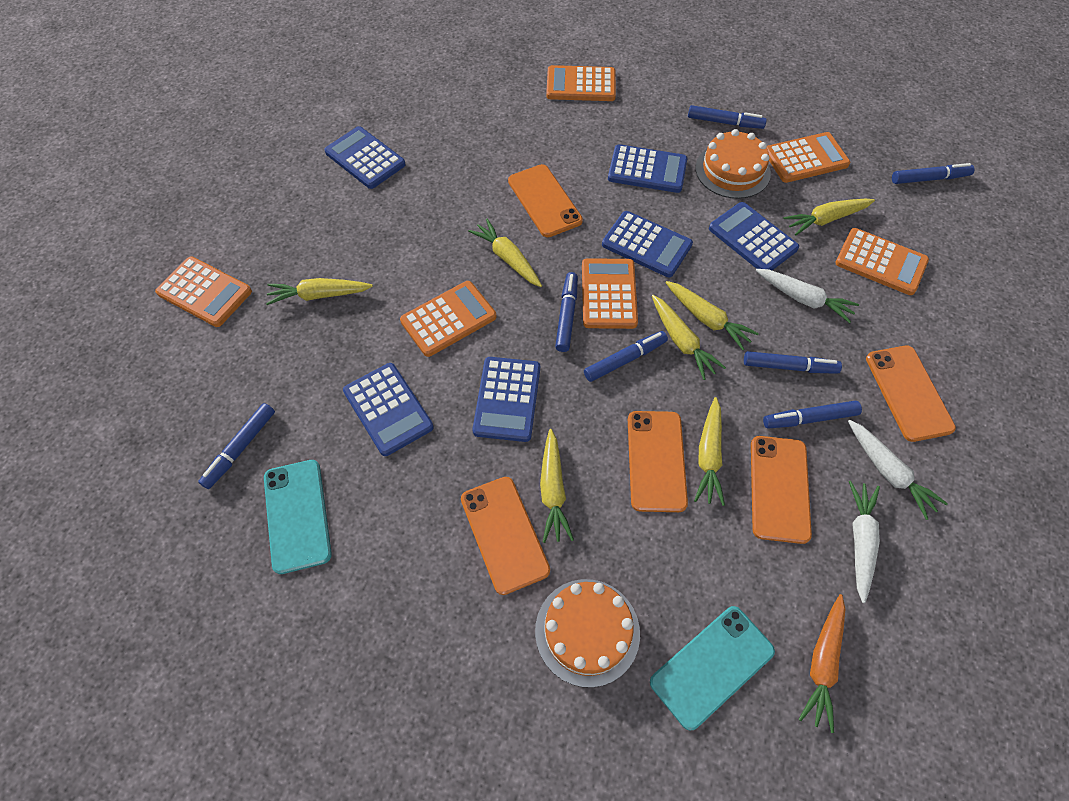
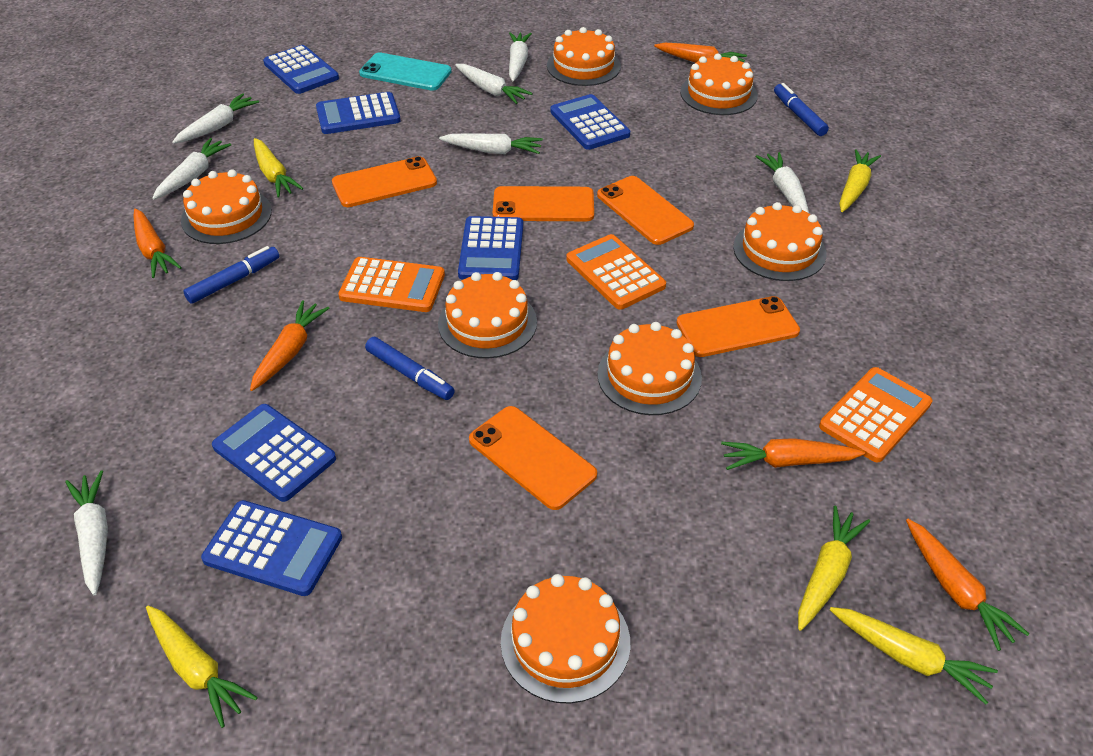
blue marker: [198,403,275,489] [555,272,578,352] [584,331,668,382] [688,105,767,129] [744,351,842,374] [763,401,862,429] [892,163,975,184] = 7 -> [183,246,279,304] [365,337,455,400] [774,83,829,136] = 3
orange cake: [535,579,640,688] [695,129,771,199] = 2 -> [181,169,272,244] [438,272,537,358] [501,574,630,704] [547,27,621,86] [597,322,702,415] [680,54,758,115] [733,202,826,281] = 7
orange calculator: [155,257,252,327] [400,281,496,357] [546,65,616,101] [582,258,638,329] [767,132,850,183] [835,228,929,295] = 6 -> [338,257,445,312] [566,234,666,310] [819,367,932,463] = 3
orange carrot: [799,594,846,733] = 1 -> [134,209,182,278] [250,300,329,391] [654,43,747,63] [721,438,865,470] [906,519,1029,651] = 5
turquoise phone: [264,460,332,574] [650,606,775,731] = 2 -> [359,53,452,91] = 1
white carrot: [756,269,859,323] [848,420,948,520] [849,481,880,603] = 3 -> [65,470,108,595] [152,138,231,199] [172,93,259,144] [439,133,543,154] [455,64,533,104] [509,32,532,82] [755,152,809,213] = 7
yellow carrot: [266,278,373,305] [468,219,542,287] [540,429,574,543] [652,295,726,380] [665,281,759,350] [694,397,725,506] [783,199,875,235] = 7 -> [146,605,258,728] [254,138,304,198] [798,506,870,631] [830,607,998,704] [839,149,881,212] = 5

